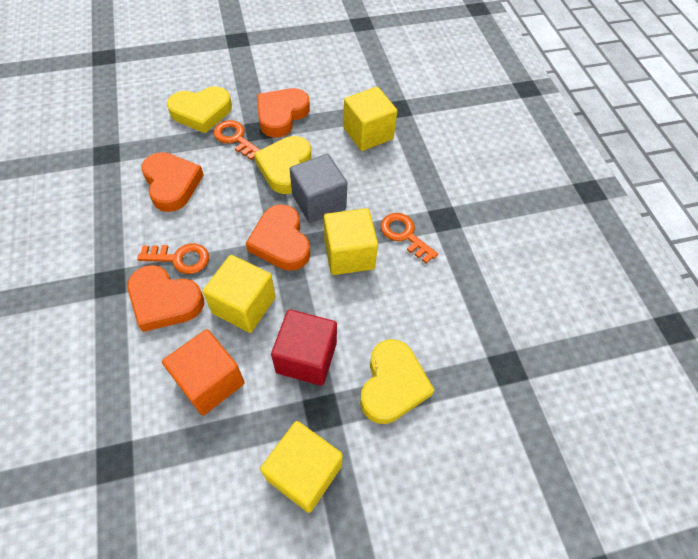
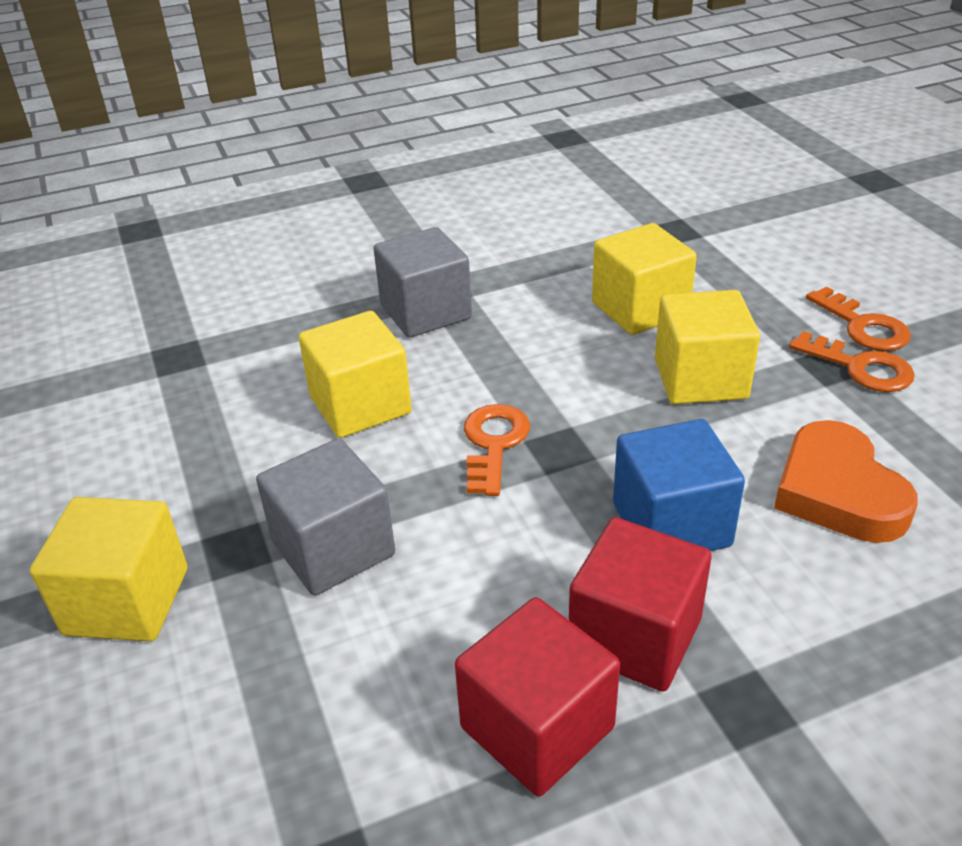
blue cube: none = 0 -> [613,419,745,551] = 1
grey cube: [290,154,347,223] = 1 -> [256,438,395,596] [373,227,472,338] = 2
orange cube: [162,329,245,415] = 1 -> none = 0
orange heart: [127,265,204,332] [141,152,204,212] [246,204,310,271] [257,88,310,138] = 4 -> [774,420,918,543] = 1
red cube: [271,309,337,386] = 1 -> [455,597,620,797] [569,517,712,692] = 2
yellow heart: [167,87,232,133] [254,136,311,194] [360,339,435,424] = 3 -> none = 0

